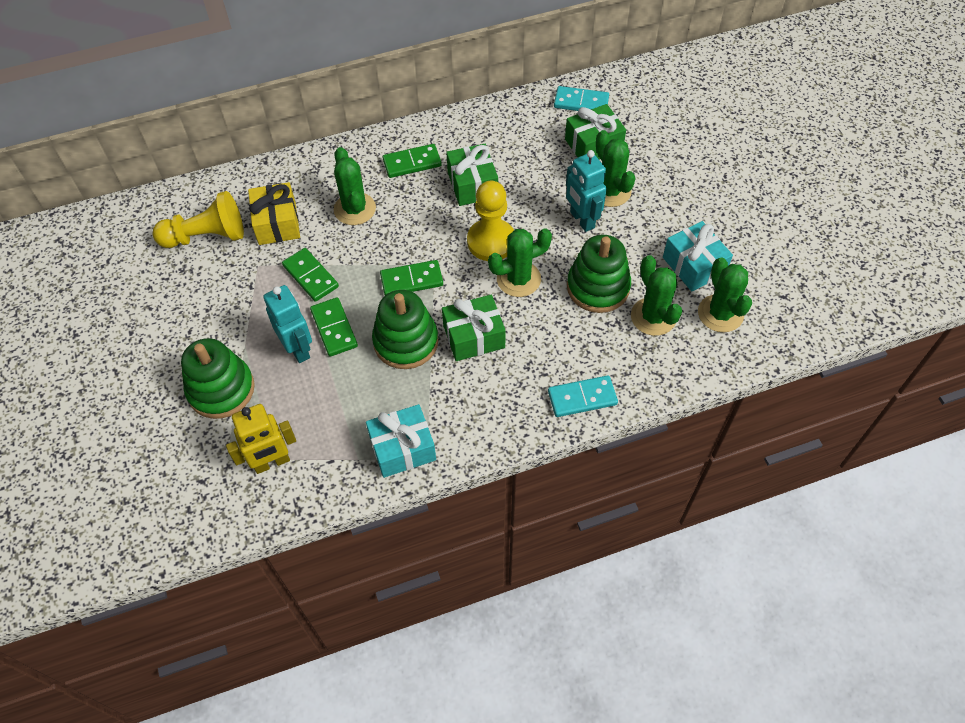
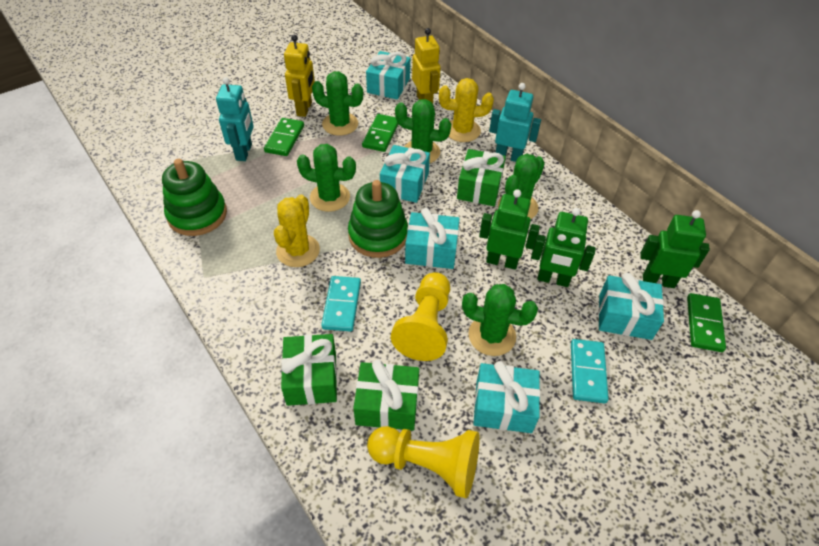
green domino: [282,248,339,302] [310,297,358,357] [380,260,443,295] [382,144,442,178] = 4 -> [264,118,304,156] [362,114,399,152] [687,293,726,352] = 3
green robot: none = 0 -> [479,189,540,270] [531,208,596,287] [640,210,710,288] = 3
green stacking toy: [181,338,255,419] [372,290,439,369] [567,235,631,313] = 3 -> [162,159,227,236] [348,180,408,258] = 2
turquoise gift: [366,404,436,478] [663,221,733,292] = 2 -> [366,51,410,100] [380,145,430,203] [405,208,460,269] [473,361,540,433] [598,273,664,340] = 5
yellow cactus: none = 0 -> [274,195,320,267] [439,78,494,142] = 2
yellow gift: [248,182,300,245] = 1 -> none = 0
yellow robot: [226,404,296,474] = 1 -> [284,35,315,117] [412,28,441,103] = 2

